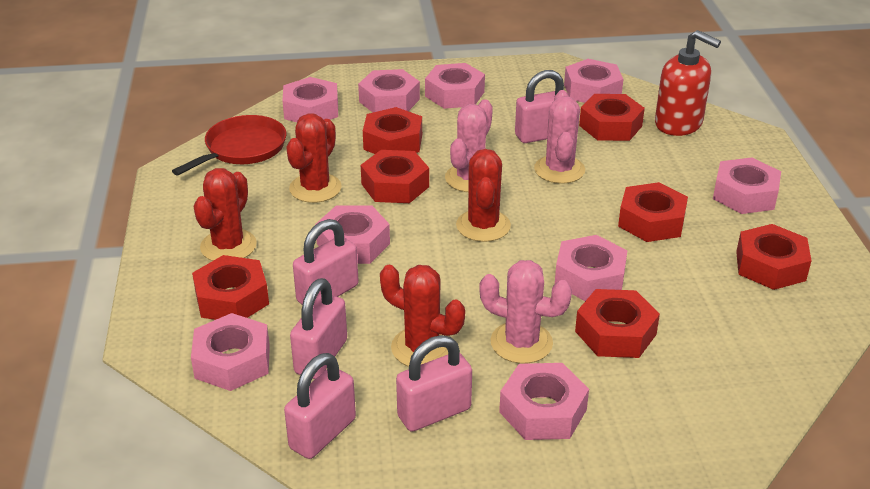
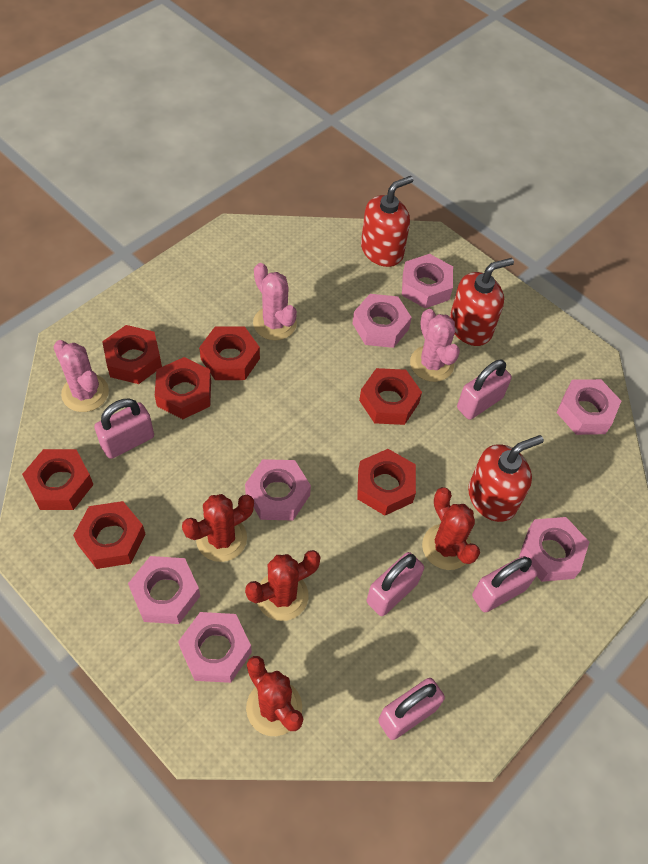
pink nut: [191,313,270,391] [282,77,338,122] [315,205,390,264] [358,69,420,112] [425,63,485,109] [499,363,589,440] [555,235,628,301] [564,59,623,103] [713,157,781,214] = 9 -> [128,556,200,624] [178,612,252,683] [245,459,311,520] [352,294,412,348] [402,254,453,308] [519,517,589,582] [556,379,621,435] = 7
red pan: [172,115,286,175] = 1 -> none = 0
red soap dispenser: [655,30,721,136] = 1 -> [361,176,413,267] [450,258,514,346] [468,435,544,522] = 3

